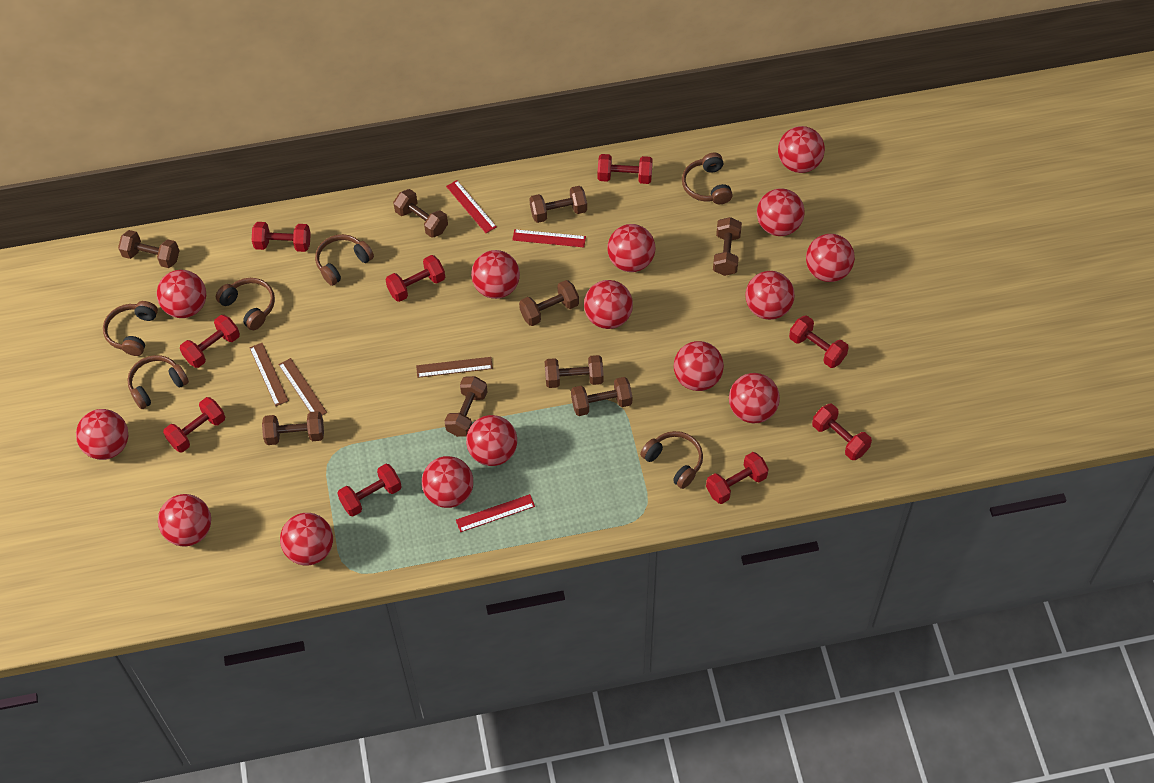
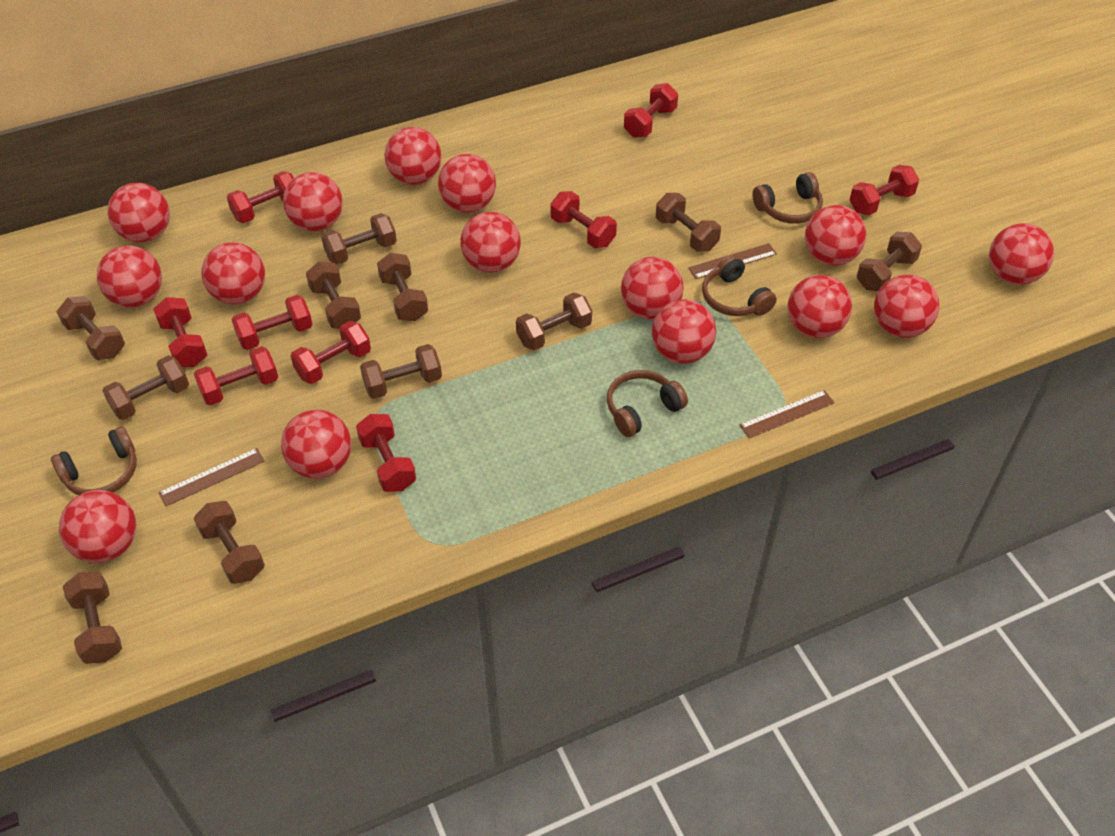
brown dumbbell: [118,230,180,268] [262,411,324,445] [393,189,448,238] [444,376,487,437] [519,280,579,326] [529,186,587,223] [545,355,604,388] [571,377,632,416] [713,217,742,276] = 9 -> [57,296,125,360] [63,572,122,664] [102,355,189,420] [194,501,265,584] [306,262,361,328] [321,213,397,265] [360,344,442,399] [377,253,428,321] [516,293,592,350] [656,193,721,252] [856,232,922,291] = 11
brown headphones: [103,301,158,356] [127,355,189,409] [216,278,275,330] [315,234,374,286] [640,431,703,489] [682,153,733,204] = 6 -> [51,426,137,495] [607,370,688,437] [702,254,777,316] [752,172,823,224] = 4
red ruler: [446,180,497,233] [456,494,535,532] [512,229,586,247] = 3 -> none = 0

